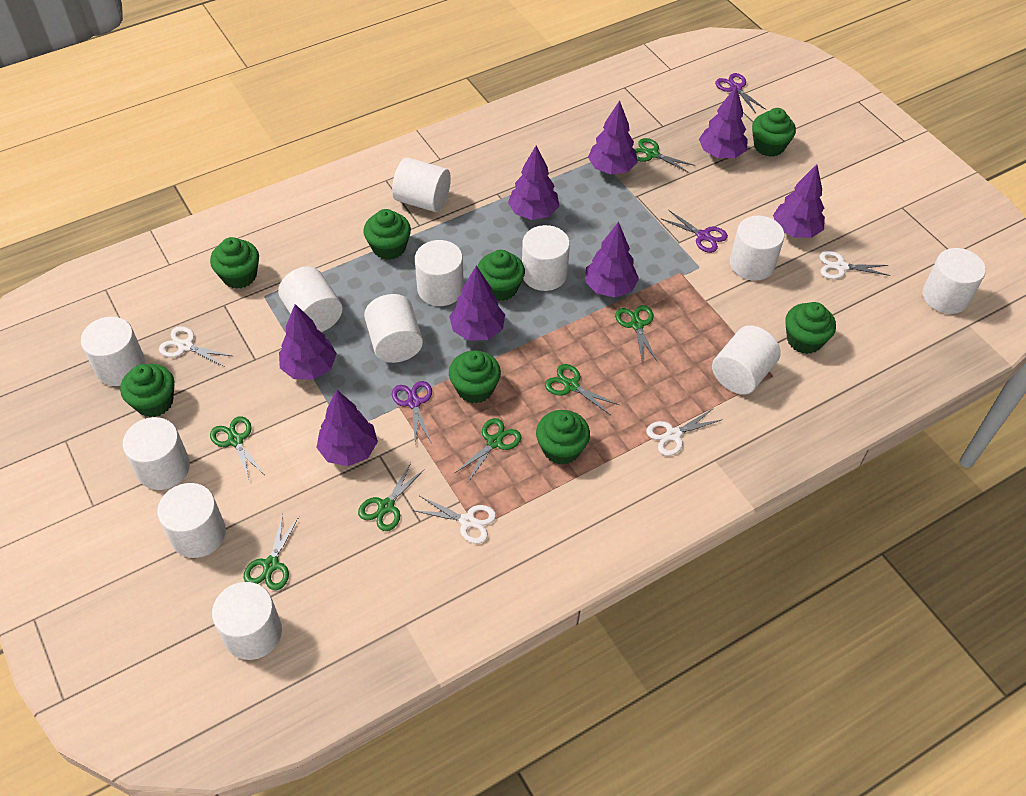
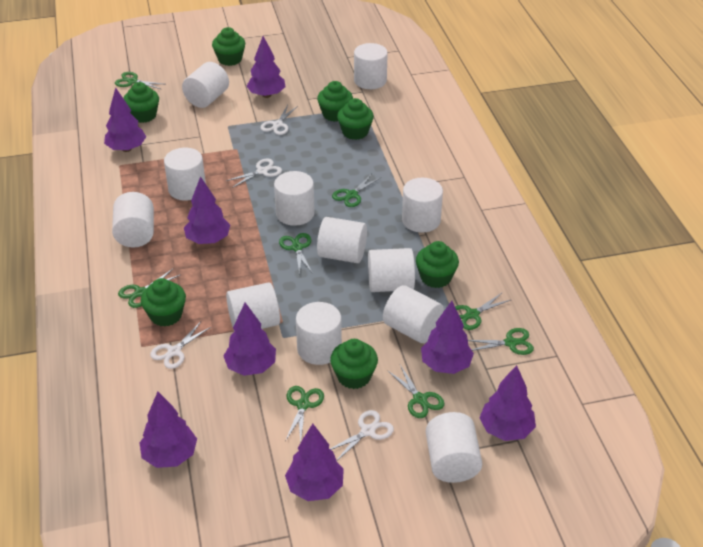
green cupcake: [120,364,174,417] [210,237,259,289] [363,209,411,260] [449,351,501,403] [477,250,525,301] [536,410,590,465] [752,108,796,157] [785,302,836,354] = 8 -> [123,82,159,123] [141,278,186,327] [212,27,245,66] [317,81,353,122] [330,339,378,389] [337,98,374,140] [416,241,459,288] = 7
green scissors: [210,416,265,481] [244,513,299,590] [358,463,425,531] [455,418,521,482] [545,364,619,415] [615,305,658,364] [635,138,695,173] = 7 -> [115,72,163,89] [118,269,180,308] [279,233,313,274] [285,386,324,442] [332,175,380,207] [387,365,444,418] [455,292,512,330] [468,328,534,355] = 8
purple scissors: [392,381,432,444] [662,210,728,253] [715,73,766,113] = 3 -> none = 0

